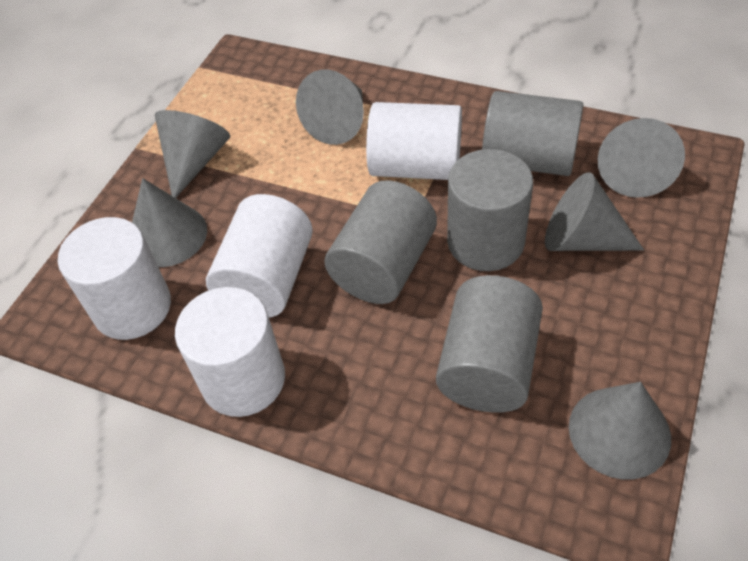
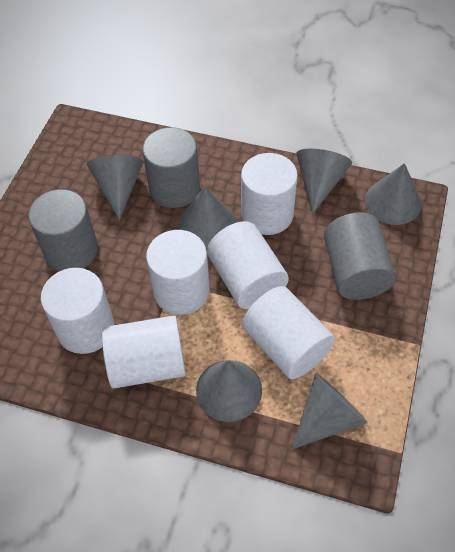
grey cylinder: [324,180,437,304] [436,275,543,413] [447,149,533,271] [482,91,583,176] = 4 -> [28,189,98,271] [142,127,200,208] [324,212,396,300] = 3
white cylinder: [58,217,171,340] [175,287,285,417] [206,194,313,318] [366,102,462,180] = 4 -> [41,268,114,354] [102,316,186,388] [146,230,210,315] [207,221,289,309] [241,153,298,235] [242,286,335,379] = 6

